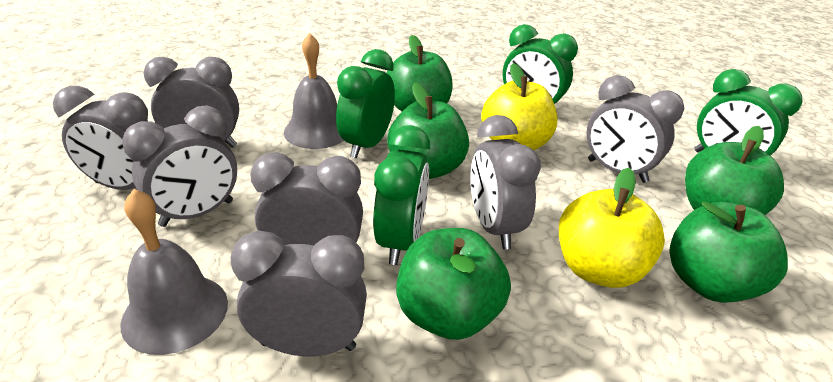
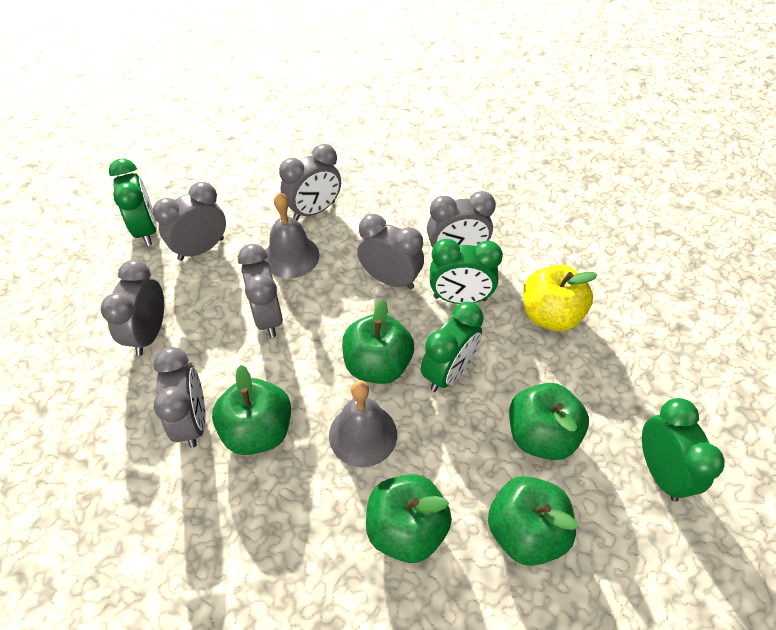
yellow apple: [481,63,557,150] [559,168,665,288] = 2 -> [523,265,597,331] = 1

